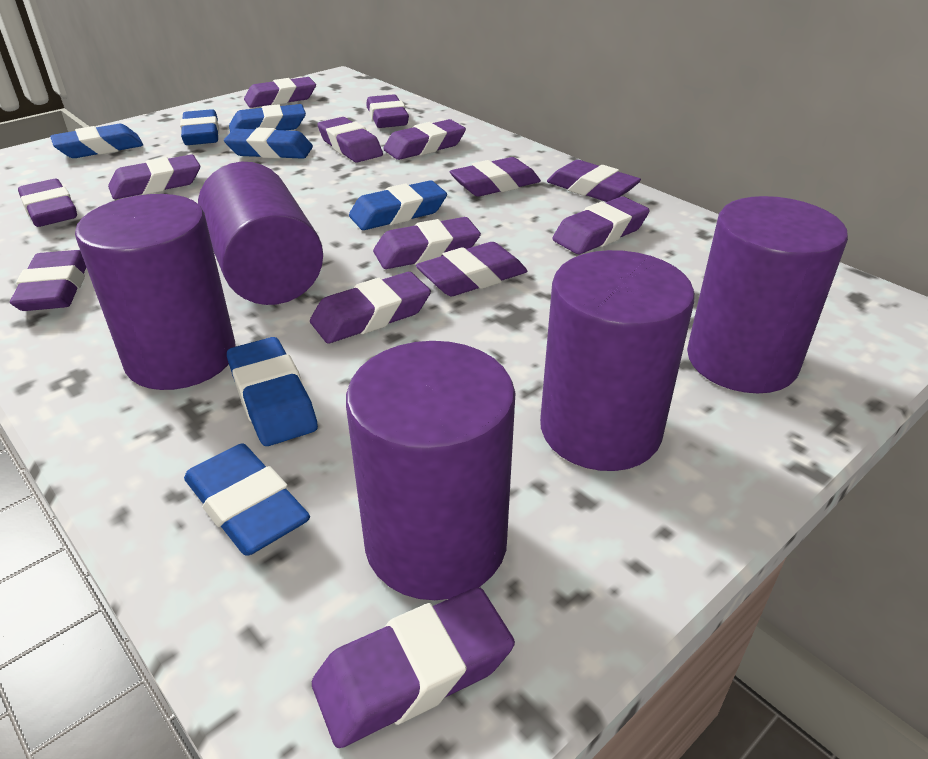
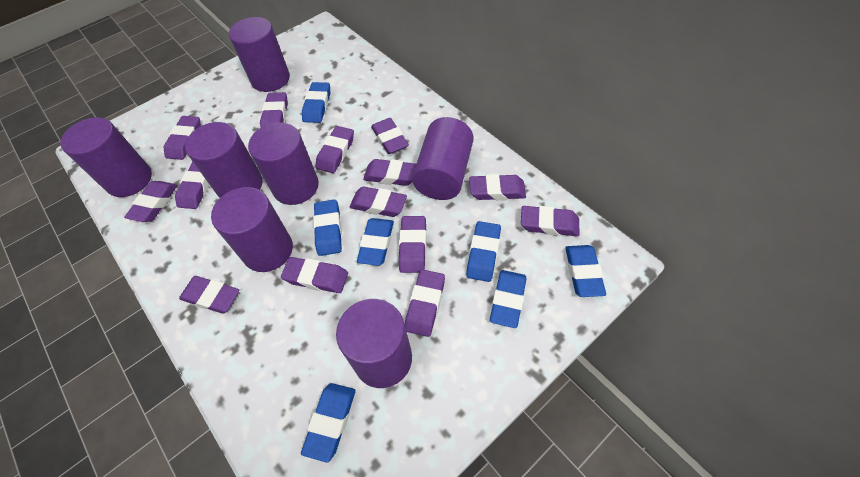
purple cylinder: [75,194,236,390] [198,162,323,305] [346,341,515,600] [540,250,695,471] [687,196,848,393] = 5 -> [60,117,152,197] [185,122,263,198] [211,187,293,272] [229,17,290,92] [248,122,319,205] [336,299,412,388] [412,117,474,200] = 7

